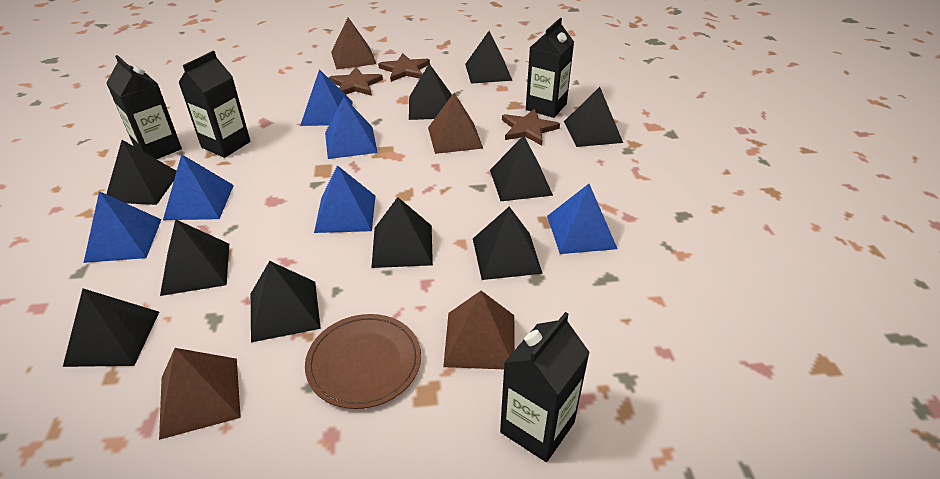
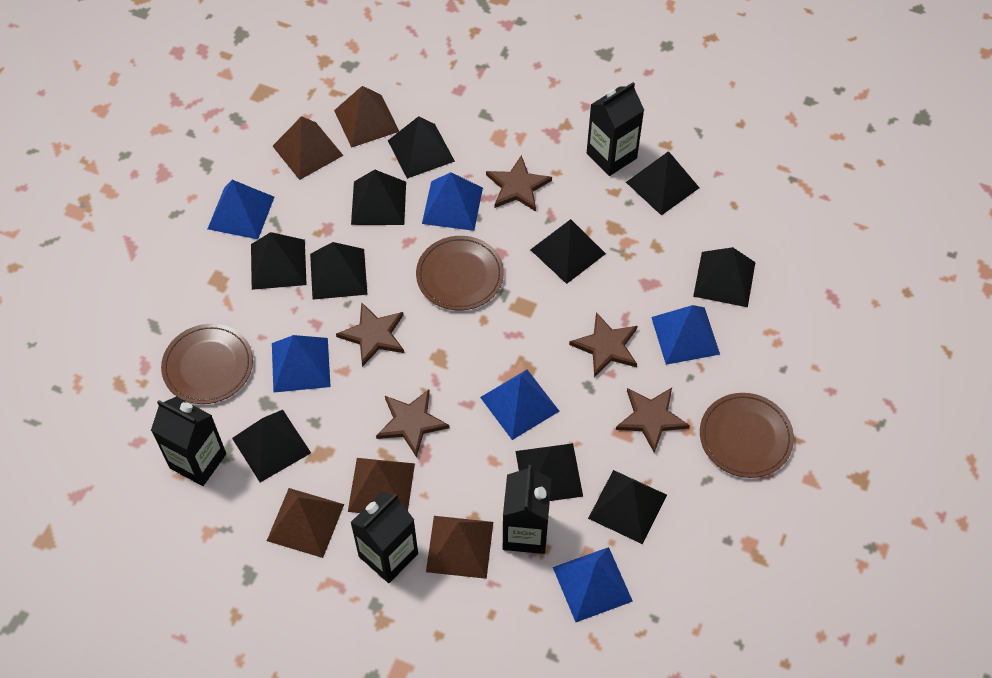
brown plate: [305,314,421,409] = 1 -> [161,324,253,404] [416,236,504,310] [700,393,794,478] = 3
brown pyramid: [159,348,241,440] [331,17,376,70] [428,93,483,154] [443,291,515,369] = 4 -> [267,488,344,558] [273,116,344,180] [334,86,399,148] [348,458,415,513] [426,516,493,579] = 5
brown star: [329,67,383,96] [378,53,430,82] [502,108,560,146] = 3 -> [336,302,404,367] [376,390,449,457] [486,155,552,212] [569,312,637,377] [616,388,690,453] = 5

